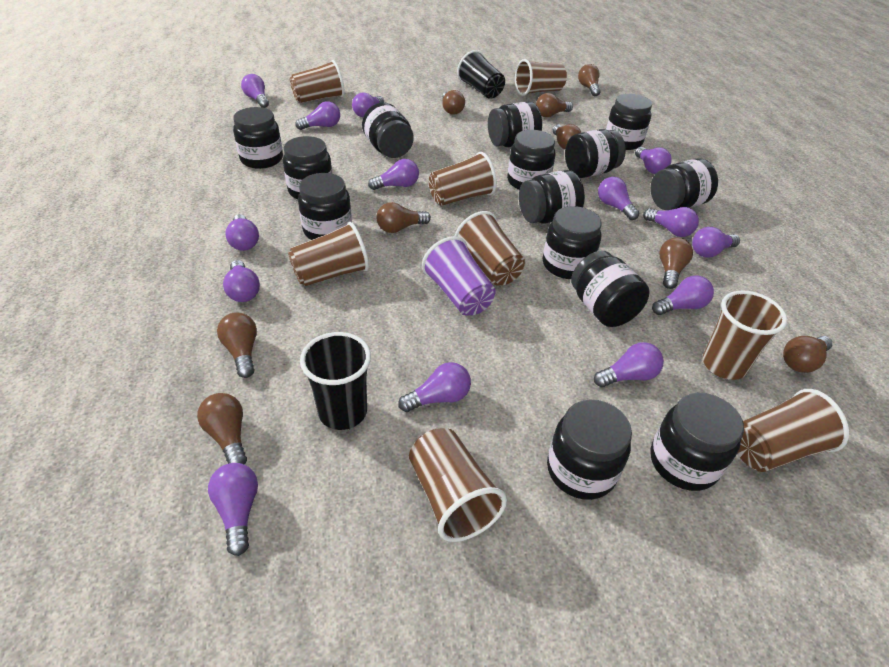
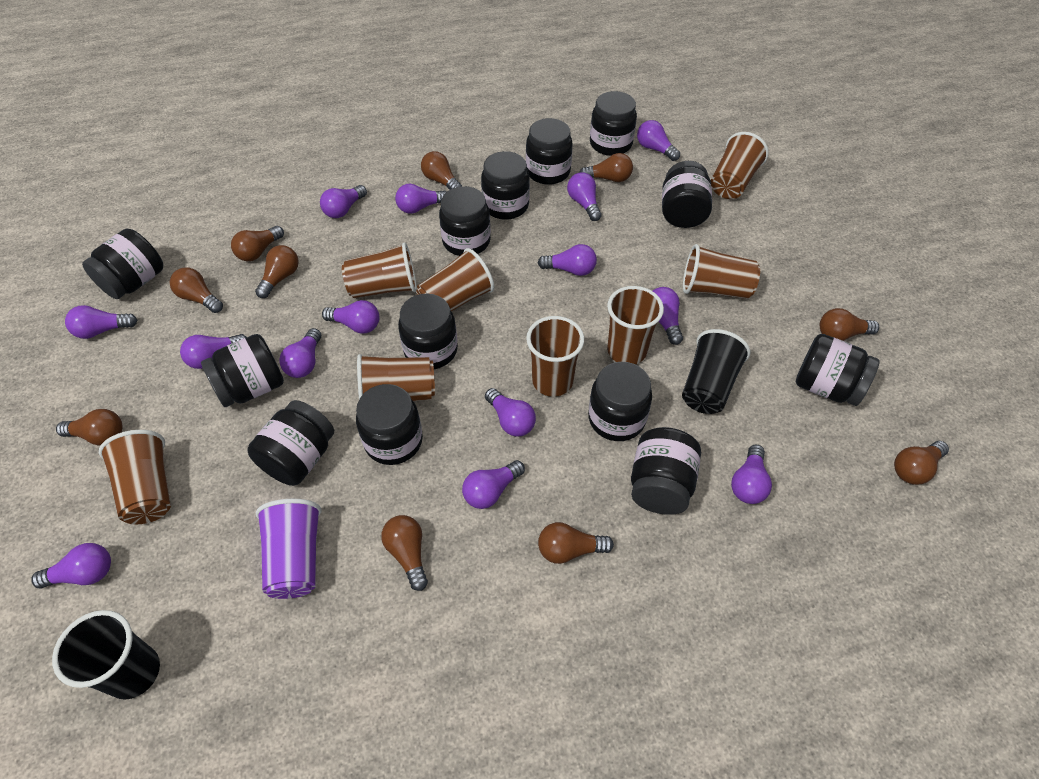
black jar: [233,107,283,169] [283,136,333,200] [298,173,352,240] [362,102,414,158] [488,102,542,147] [507,130,555,190] [519,170,585,224] [543,206,602,279] [547,400,632,500] [565,129,626,178] [571,251,650,327] [606,94,652,150] [651,158,718,210] [651,393,744,491] = 14 -> [82,229,163,299] [201,334,284,407] [247,400,334,486] [356,384,423,465] [398,294,458,369] [439,186,491,256] [481,151,530,220] [526,118,573,185] [588,362,652,441] [590,91,637,156] [631,427,701,515] [662,161,712,228] [796,334,880,406] = 13
brown light bulb: [197,393,247,465] [217,312,257,378] [376,202,431,233] [442,90,465,115] [536,93,573,117] [553,124,581,149] [578,64,601,96] [659,237,693,289] [783,336,832,373] = 9 -> [56,409,123,446] [170,268,223,313] [231,226,284,261] [255,245,299,298] [381,515,428,591] [421,151,462,190] [538,522,614,564] [579,153,633,182] [820,308,879,341] [894,441,949,485] = 10

